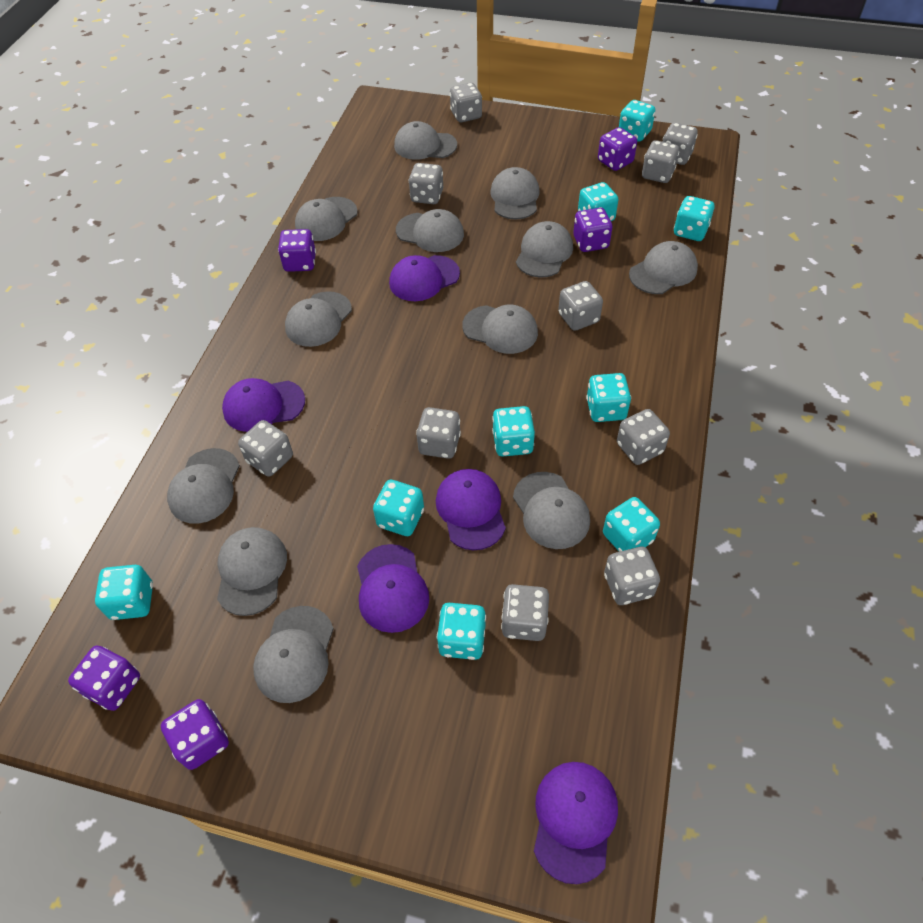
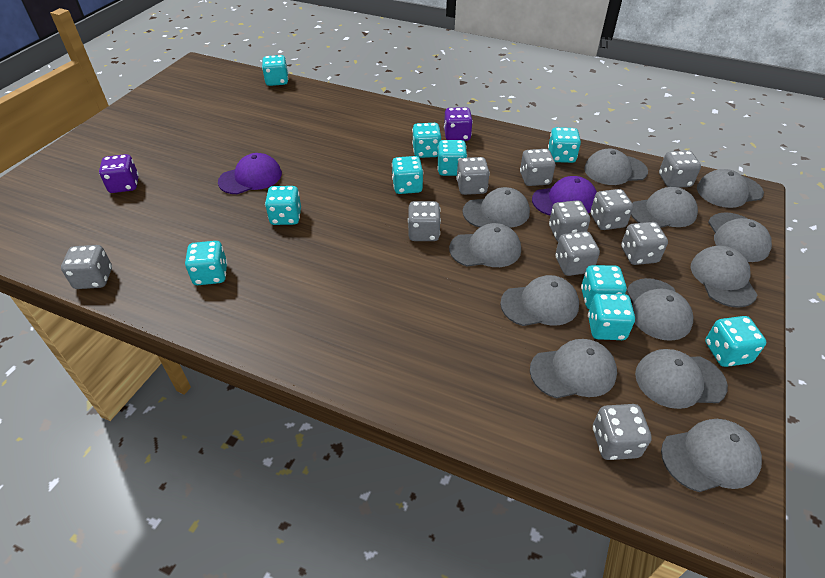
purple cap: [222,378,305,432] [357,544,429,633] [389,255,460,301] [436,469,506,550] [534,762,618,884] = 5 -> [218,153,282,194] [532,176,597,216] = 2
purple dice: [68,645,140,711] [161,699,229,770] [278,229,316,272] [573,208,612,252] [598,127,637,171] = 5 -> [99,154,139,193] [444,107,473,141] = 2
turquoise dice: [95,565,153,620] [373,480,424,536] [437,603,486,660] [492,406,535,457] [578,182,619,221] [586,373,631,422] [603,497,660,552] [619,100,655,142] [674,196,715,241] = 9 -> [185,241,227,285] [262,55,288,86] [265,186,301,225] [392,156,423,194] [412,123,441,158] [437,140,467,176] [548,127,581,163] [581,265,627,309] [588,293,635,340] [705,316,766,367] = 10

